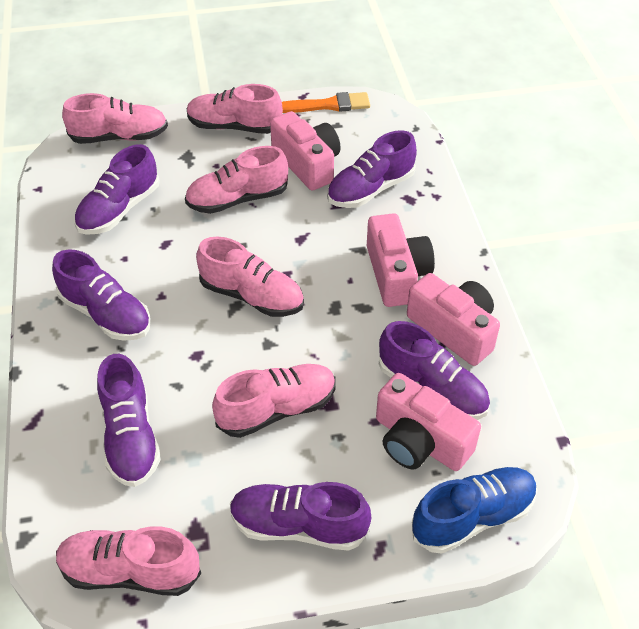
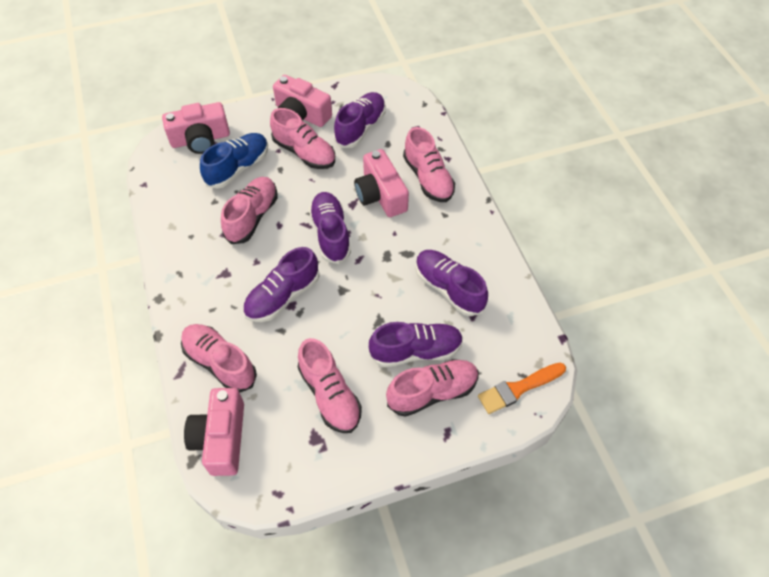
purple shoe: [52,249,151,341] [74,144,160,235] [97,354,161,487] [230,482,371,551] [327,130,417,208] [379,321,490,420] = 6 -> [243,247,320,322] [309,192,351,264] [334,92,386,148] [369,322,463,367] [416,250,488,316] = 5

